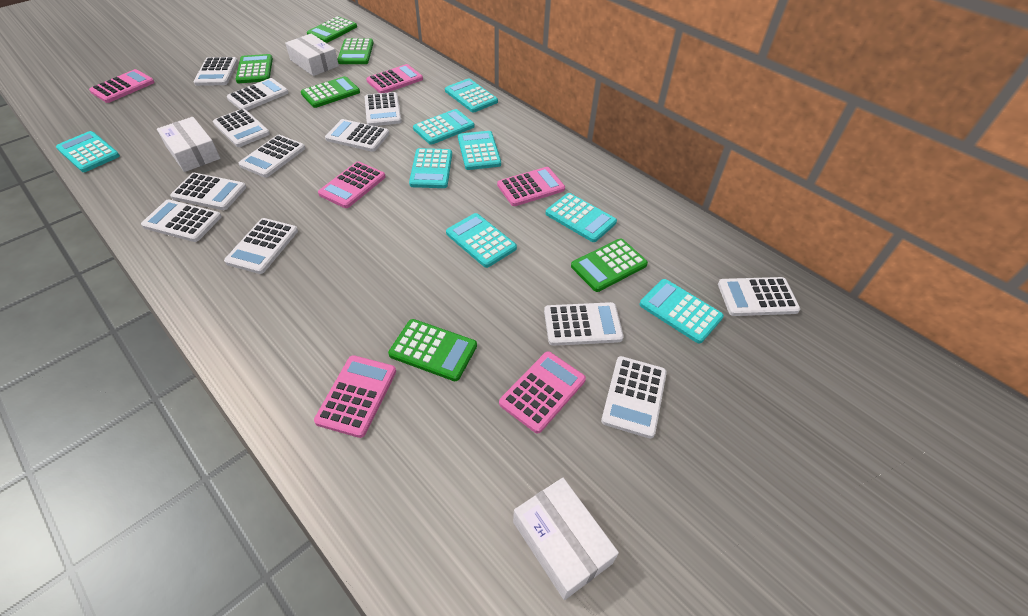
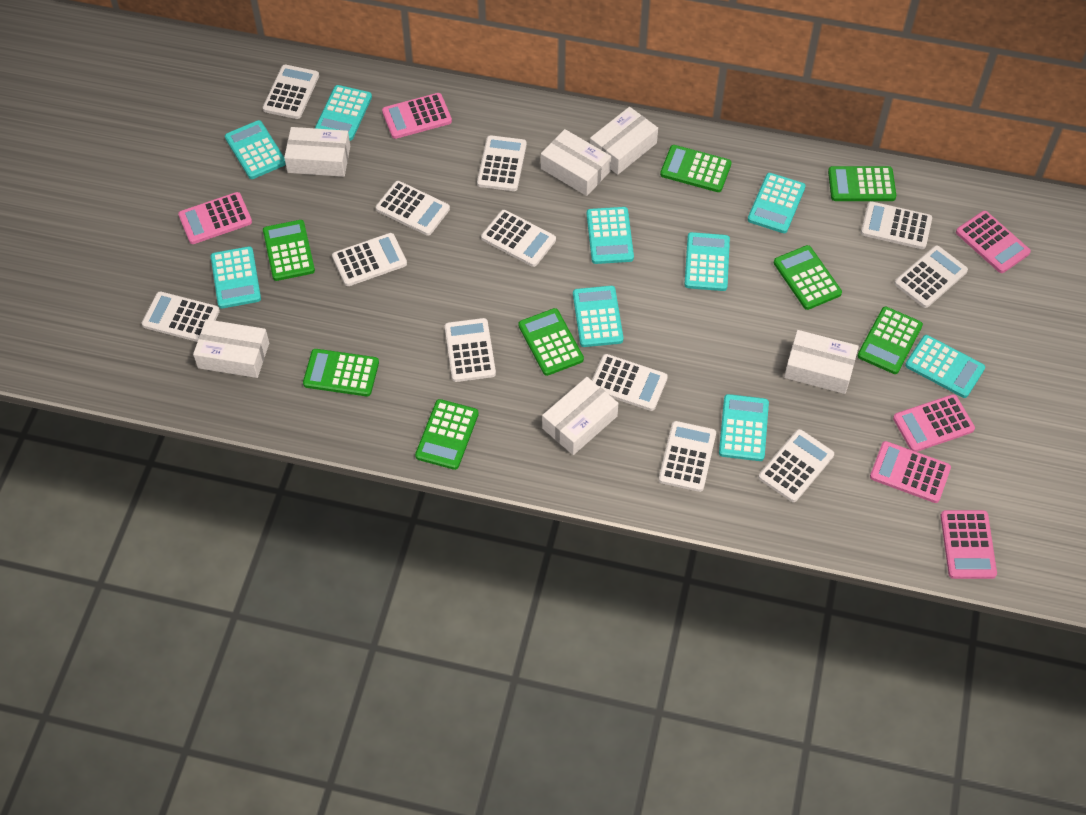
green calculator: [236,54,273,83] [301,76,360,108] [307,16,357,43] [337,38,373,64] [388,319,477,381] [571,239,648,292] = 6 -> [263,220,315,281] [303,349,379,396] [415,399,479,470] [518,308,584,376] [660,145,732,192] [774,245,842,310] [828,166,896,201] [857,307,923,374] = 8
turquoise calculator: [56,131,120,172] [409,148,452,188] [413,109,474,145] [445,78,498,112] [446,213,517,268] [458,131,501,170] [546,193,617,242] [640,279,724,344] = 8 -> [211,246,261,308] [225,120,286,179] [315,85,372,141] [573,286,623,347] [587,207,634,264] [685,232,730,291] [719,394,769,461] [748,173,806,233] [905,335,985,398] = 9
white box: [157,117,220,172] [285,34,339,76] [513,478,619,600] = 3 -> [193,319,269,378] [284,127,350,177] [541,129,611,196] [542,377,618,455] [590,107,658,175] [784,330,859,394] = 6

